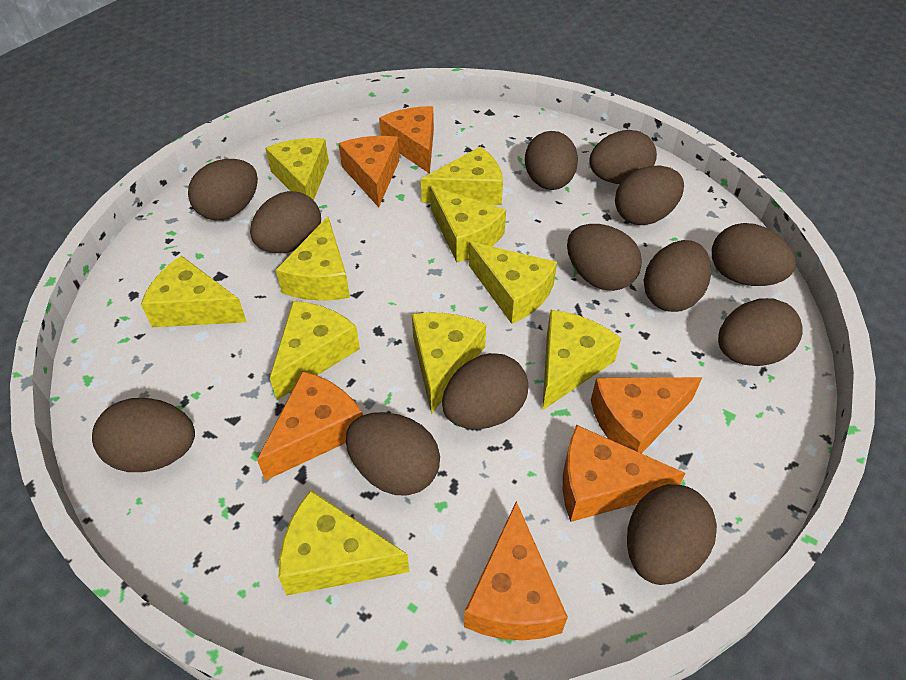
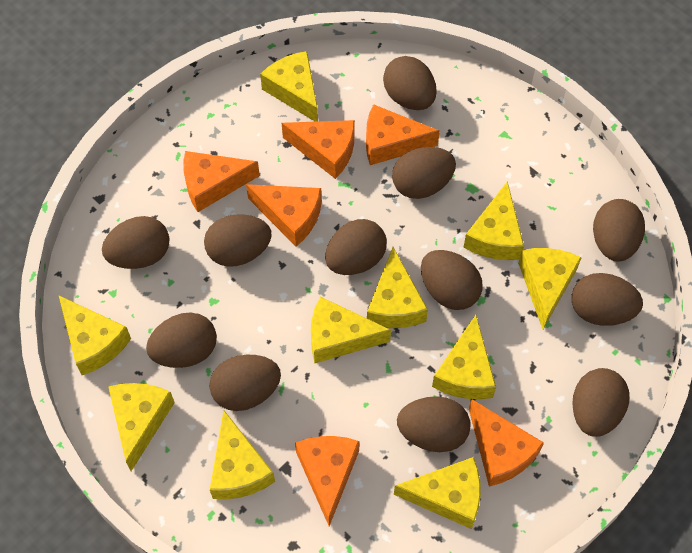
brown egg: [92,398,195,472] [188,159,258,220] [250,191,321,253] [346,412,440,496] [442,353,528,429] [525,131,578,190] [567,224,642,291] [590,130,657,184] [615,166,684,225] [627,484,717,585] [643,240,711,312] [712,223,796,286] [718,298,803,366] = 13 -> [102,216,169,269] [146,312,217,368] [204,214,272,267] [210,355,281,411] [325,219,387,275] [383,56,437,110] [392,147,456,199] [397,396,470,452] [421,250,483,310] [572,273,643,326] [572,368,629,437] [593,199,645,261] = 12

